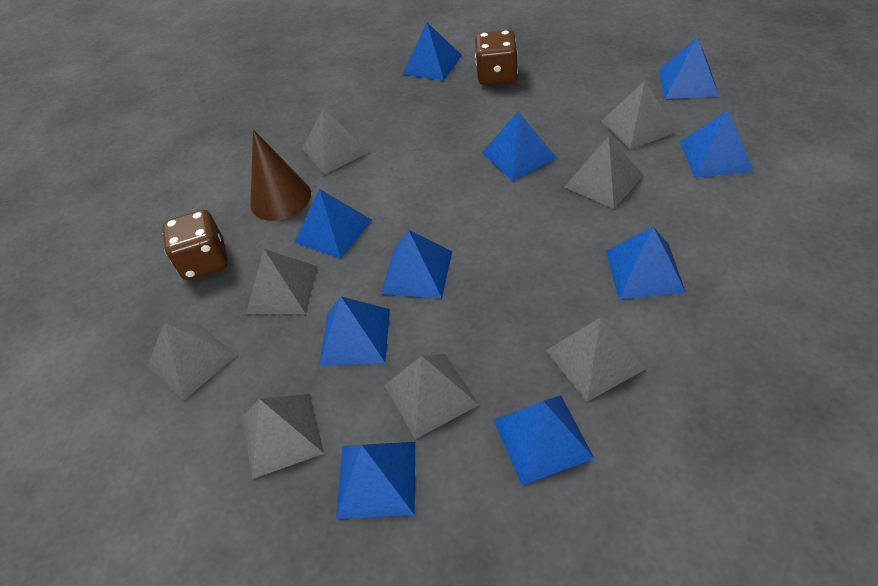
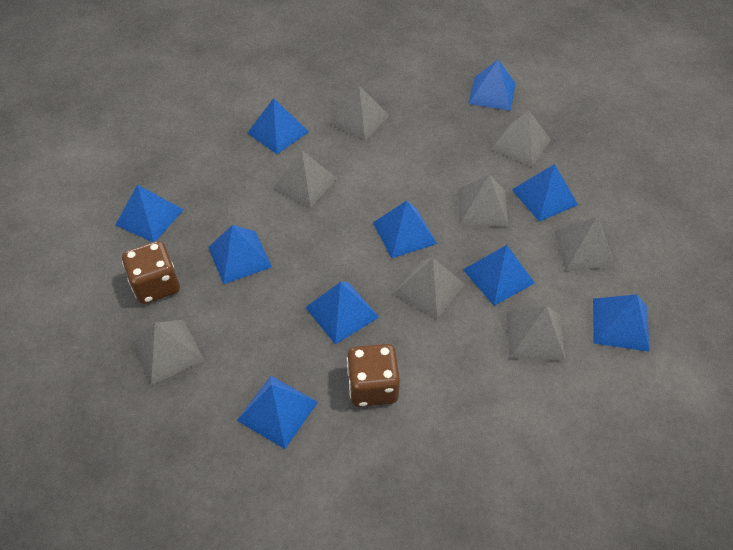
brown cone: [250,129,311,221] = 1 -> none = 0

